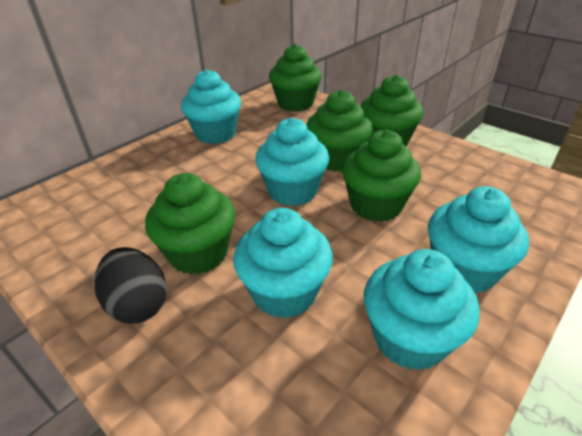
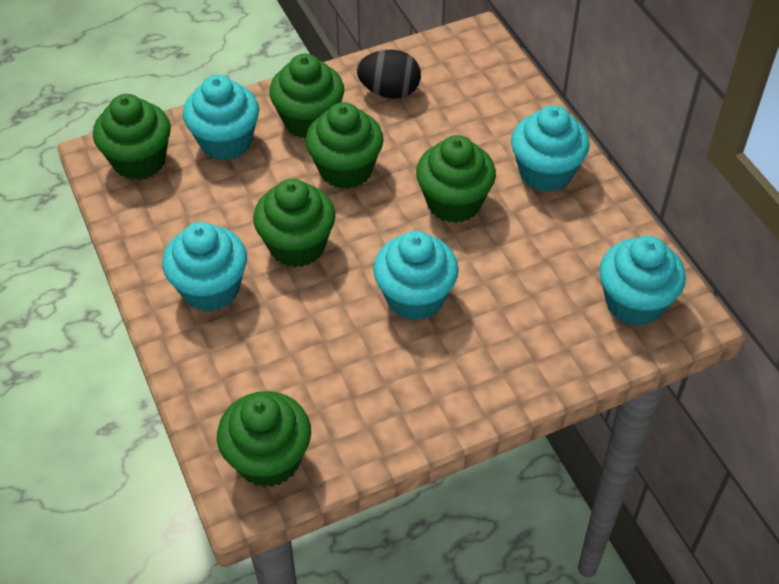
green cupcake: [145,173,235,275] [269,44,322,112] [307,90,373,172] [342,129,421,222] [360,75,423,146] = 5 -> [93,94,171,180] [217,391,311,487] [253,179,336,267] [269,54,344,139] [306,102,384,189] [416,135,496,223] = 6

